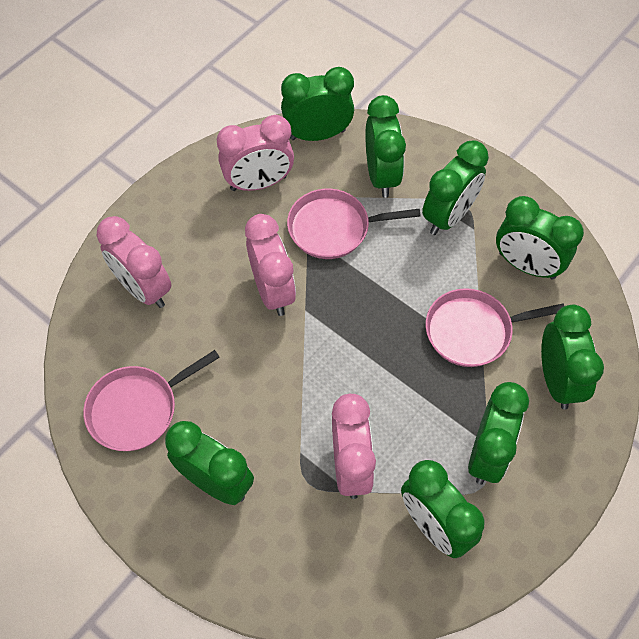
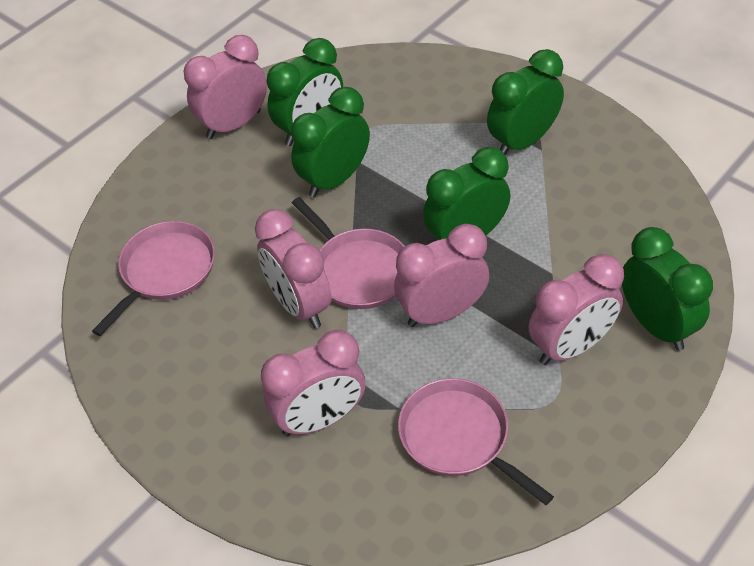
green clock: [165,421,254,505] [281,67,354,141] [365,95,406,198] [401,460,484,558] [422,140,489,235] [468,382,529,485] [496,196,584,279] [541,305,604,409] = 8 -> [267,38,343,146] [291,87,370,198] [423,147,511,240] [487,49,564,155] [622,227,713,351] = 5
pink clock: [97,216,171,308] [217,115,294,191] [245,214,296,316] [332,394,376,499] = 4 -> [184,35,267,139] [255,209,332,328] [261,330,365,436] [394,224,489,327] [529,254,624,365] = 5

